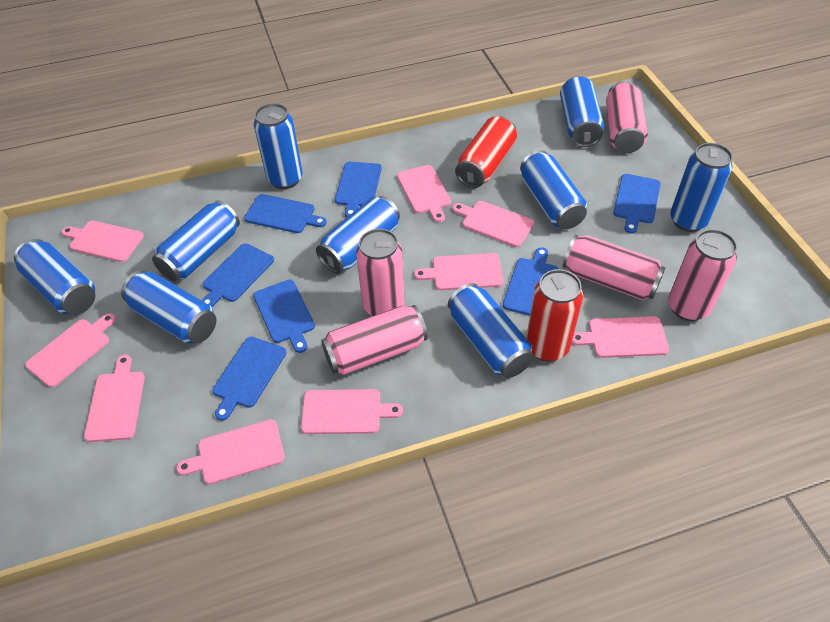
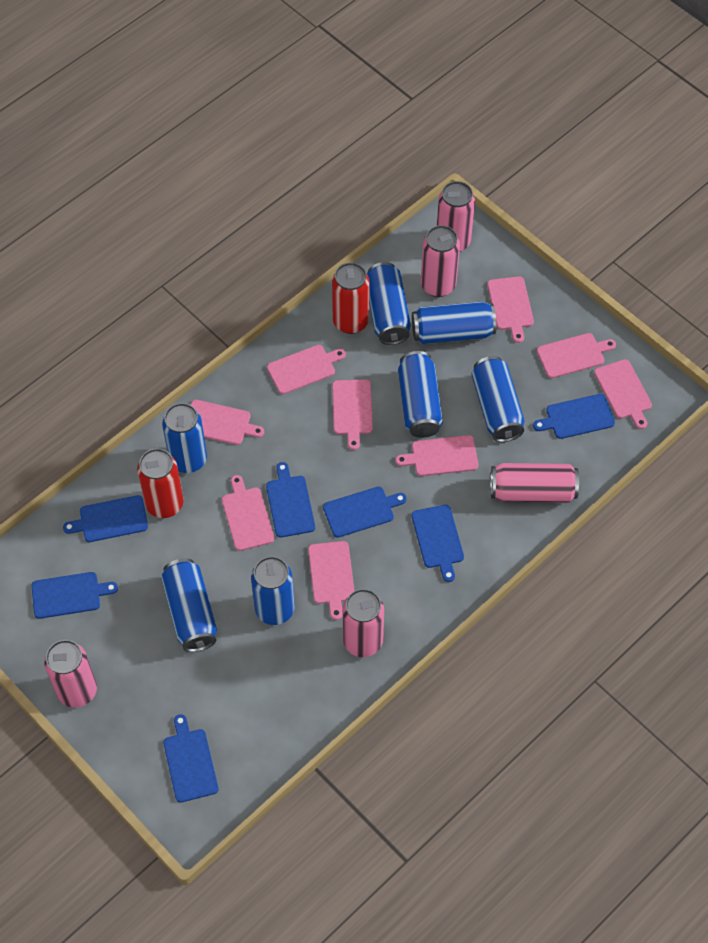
blue can: [14,239,95,315] [121,270,216,344] [152,200,240,281] [254,103,303,189] [316,196,400,274] [448,283,533,378] [520,150,587,229] [560,76,604,147] [670,143,733,232] = 9 -> [161,558,217,652] [162,403,207,473] [251,556,295,625] [367,262,411,345] [398,351,443,438] [412,302,496,344] [471,356,525,442] = 7

